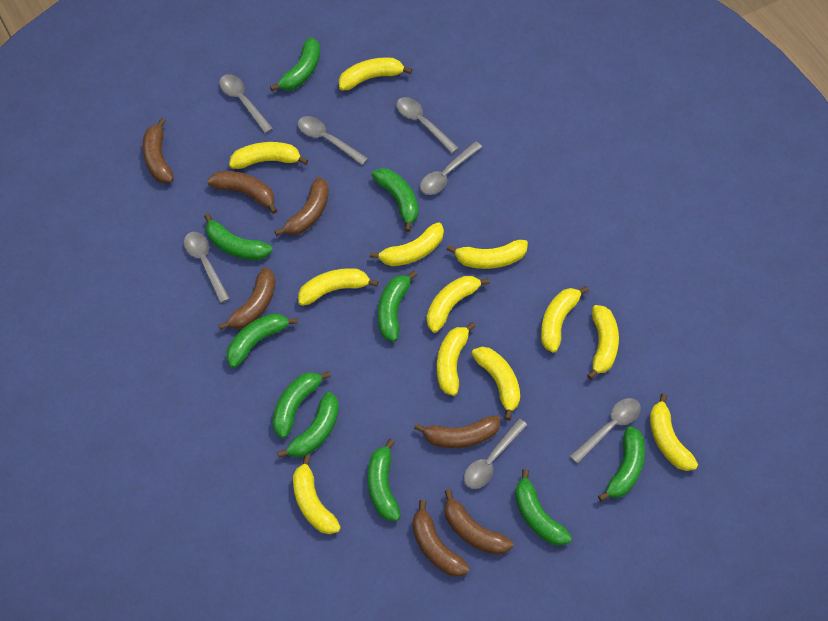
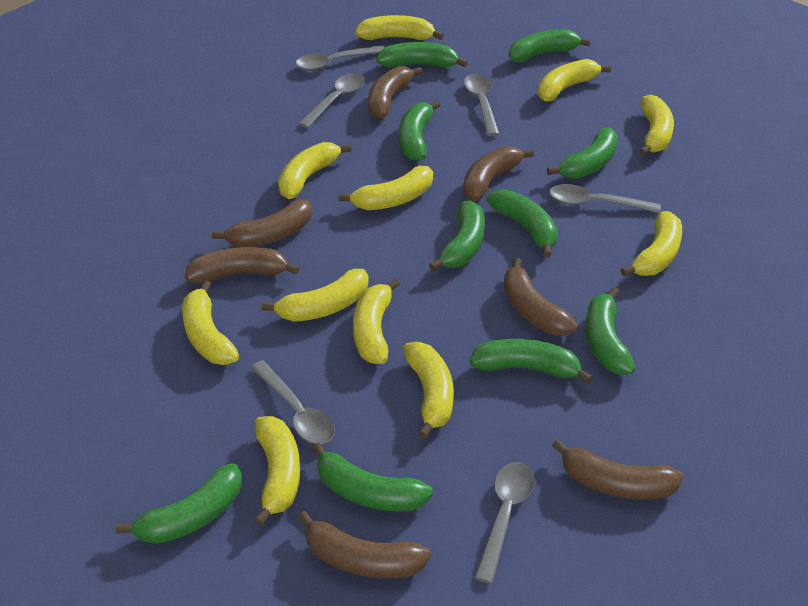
grey spoon: [184,232,230,303] [219,74,273,134] [298,116,368,165] [396,97,459,154] [420,141,482,195] [464,419,527,489] [569,398,641,464] = 7 -> [250,360,335,444] [296,45,385,71] [298,73,365,128] [464,74,499,136] [475,462,535,584] [549,184,661,213] = 6
yellow banana: [229,142,308,169] [293,455,341,534] [298,268,379,306] [339,57,412,91] [370,222,444,266] [427,276,490,333] [437,322,476,396] [447,240,528,269] [472,347,520,420] [541,286,589,353] [587,305,619,380] [650,393,698,471] = 12 -> [182,280,239,365] [254,416,300,526] [262,269,368,322] [278,142,351,199] [339,166,433,210] [353,279,400,364] [355,15,444,40] [403,342,454,439] [538,59,611,102] [621,211,682,276] [639,95,674,155] = 11

